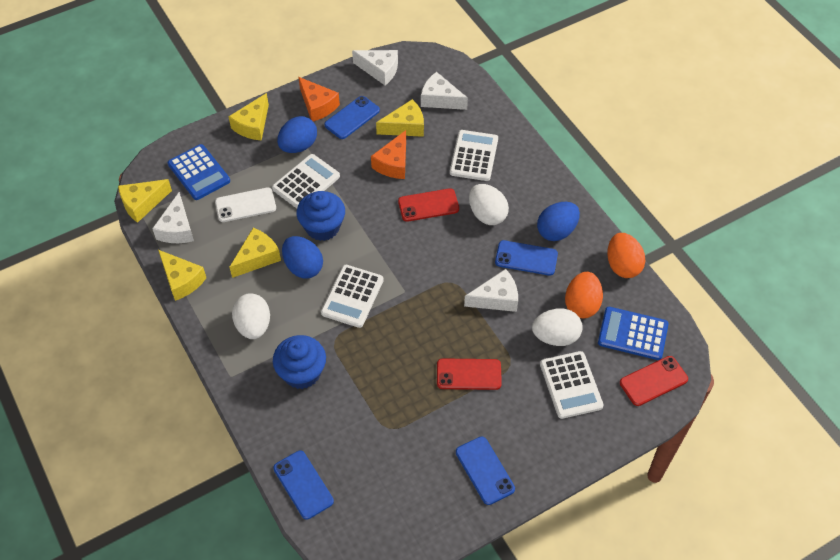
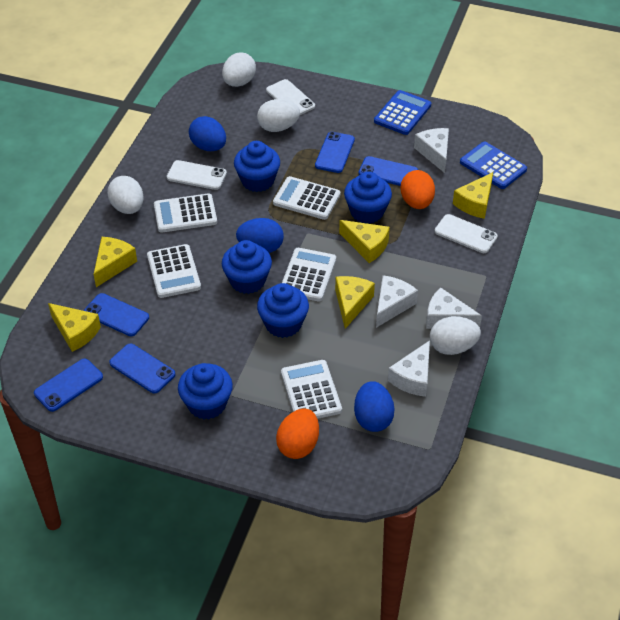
blue cupcake: [273,335,326,389] [297,191,345,241] = 2 -> [178,363,233,419] [222,240,272,294] [234,141,280,192] [257,283,309,338] [344,171,392,224] = 5
blue phone: [273,451,334,519] [324,96,380,139] [456,436,515,505] [495,240,558,276] = 4 -> [34,359,103,412] [84,293,149,336] [109,344,175,393] [315,132,355,173] [359,156,418,186] = 5
orange cheese: [298,77,340,121] [371,130,406,179] = 2 -> none = 0
red phone: [398,188,459,222] [437,358,502,390] [620,356,688,406] = 3 -> none = 0
white calculator: [272,154,340,208] [321,265,384,328] [450,130,498,181] [540,351,604,419] = 4 -> [147,244,201,298] [154,194,217,233] [273,176,340,220] [281,360,342,419] [282,248,336,301] = 5
white egg: [232,293,270,339] [469,184,509,225] [532,309,583,346] = 3 -> [107,176,144,214] [222,53,256,87] [257,99,300,132] [430,316,481,355] = 4
white phone: [215,187,276,222] = 1 -> [167,160,227,190] [266,79,315,115] [435,214,498,253] = 3

